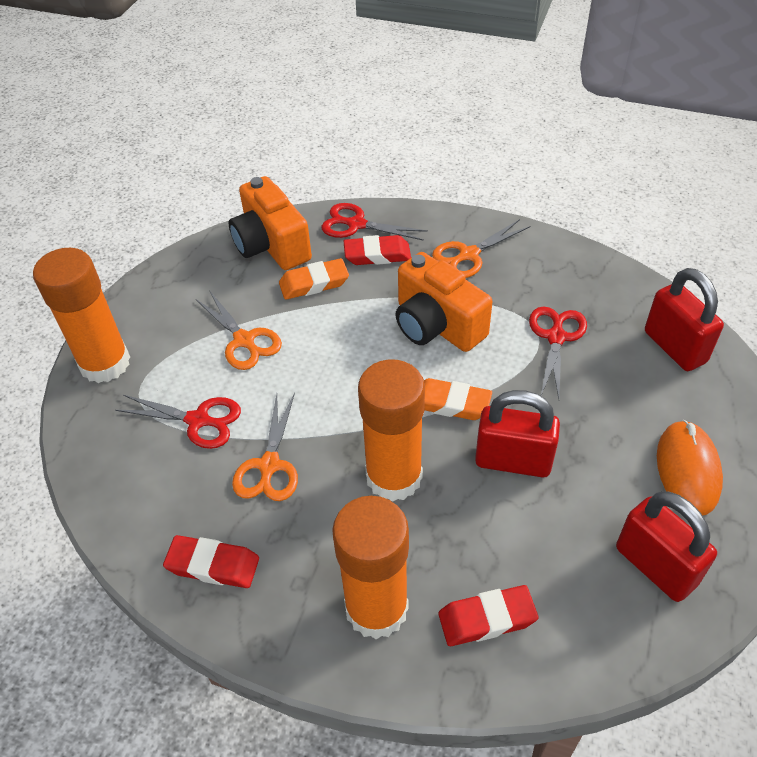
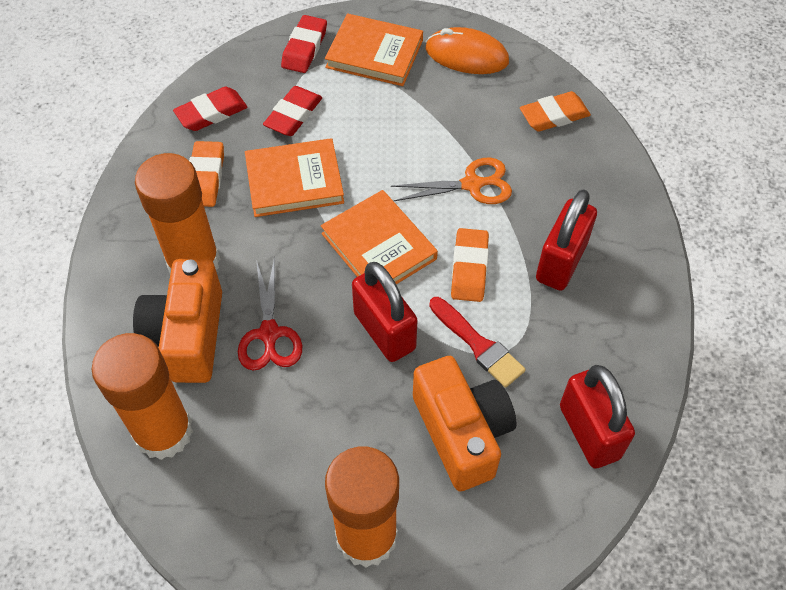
orange book: none = 0 -> [245,138,344,217] [321,190,438,284] [325,13,423,86] = 3
orange eraser: [279,258,349,300] [424,378,492,420] = 2 -> [189,141,224,207] [451,228,489,302] [520,91,591,132] = 3
orange scissors: [196,290,282,370] [232,393,298,501] [432,219,531,278] = 3 -> [391,157,512,204] = 1
red brush: none = 0 -> [429,297,526,388] = 1
red scissors: [115,395,241,449] [321,203,428,241] [529,307,587,399] = 3 -> [238,256,302,371] = 1

